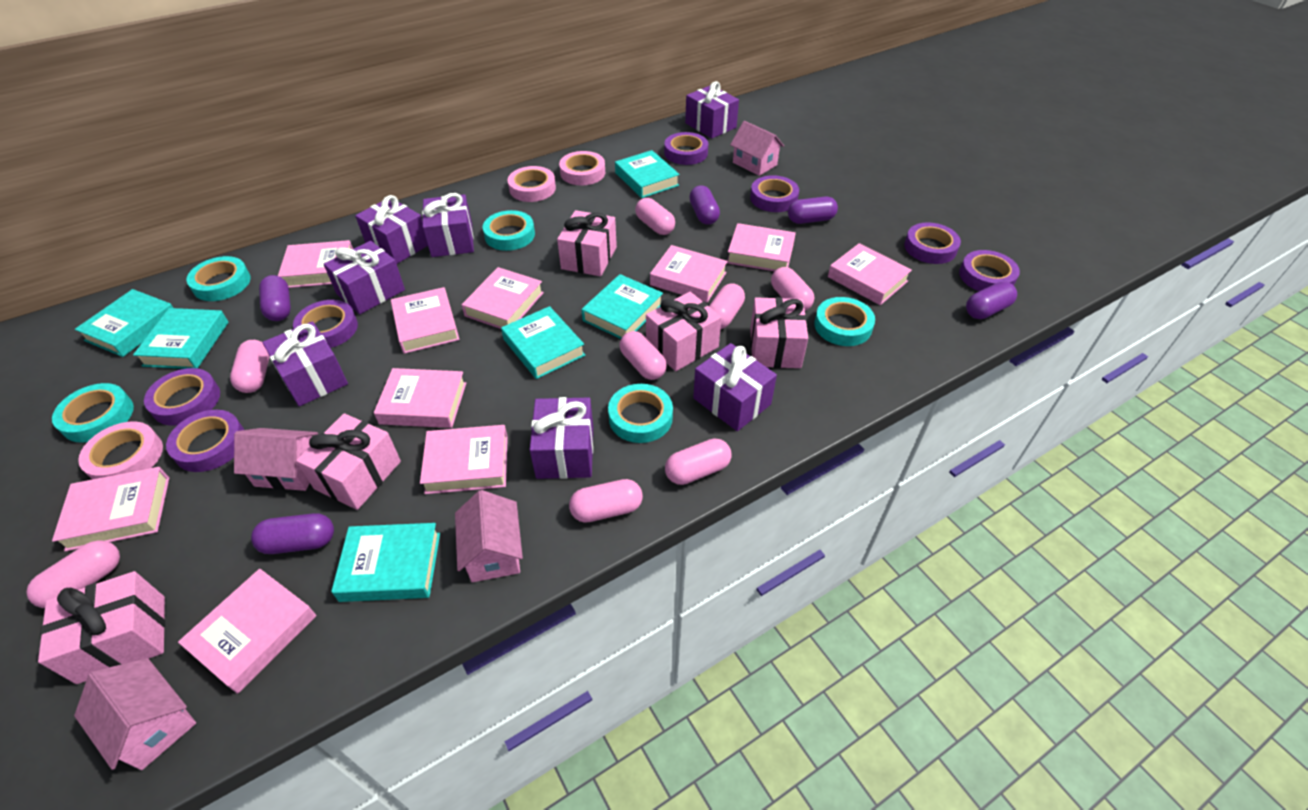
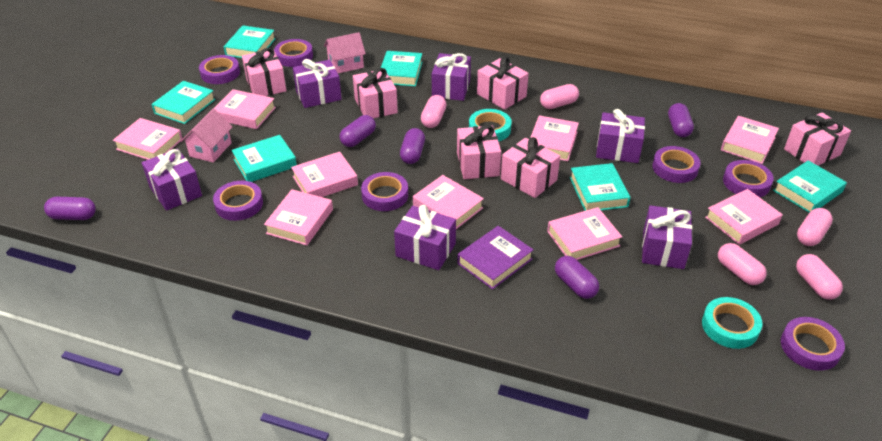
pink book: [52,467,169,552] [178,569,317,694] [278,240,353,288] [374,368,466,428] [391,287,460,354] [420,425,508,494] [462,267,544,329] [650,245,728,302] [727,223,796,271] [828,243,912,305] = 10 -> [113,118,183,160] [214,89,276,129] [264,189,333,246] [291,152,358,197] [413,175,484,229] [530,115,579,161] [547,207,622,260] [705,189,783,245] [721,116,779,164] = 9
pink capsule: [26,540,120,608] [230,340,270,393] [569,479,643,523] [620,331,667,380] [635,198,675,235] [665,438,732,485] [709,283,745,329] [771,267,814,311] = 8 -> [421,95,447,128] [540,84,579,109] [718,243,767,285] [796,254,843,300] [797,208,833,246] = 5
pink gift: [38,571,165,684] [296,413,401,510] [557,210,617,276] [646,292,722,371] [750,297,808,368] = 5 -> [242,48,286,96] [353,68,398,118] [457,125,501,179] [477,57,529,110] [501,137,560,198] [784,112,851,166] = 6
pink house: [74,658,196,770] [234,428,318,491] [455,490,523,582] [730,121,784,176] = 4 -> [181,109,232,163] [324,32,366,73] = 2
pink tape: [78,422,163,479] [508,166,556,202] [559,151,605,185] = 3 -> none = 0
purple book: none = 0 -> [457,226,534,289] = 1
purple gift: [262,321,348,406] [323,241,405,314] [355,195,428,264] [422,193,474,257] [530,397,593,479] [685,81,739,138] [693,343,777,431] = 7 -> [142,149,202,211] [293,59,342,108] [394,205,456,270] [432,53,471,101] [596,109,645,163] [642,205,692,269] = 6
turquoise tape: [52,383,134,443] [187,256,251,301] [483,210,535,251] [608,384,673,443] [814,297,875,346] = 5 -> [469,109,512,141] [702,297,762,349] = 2

